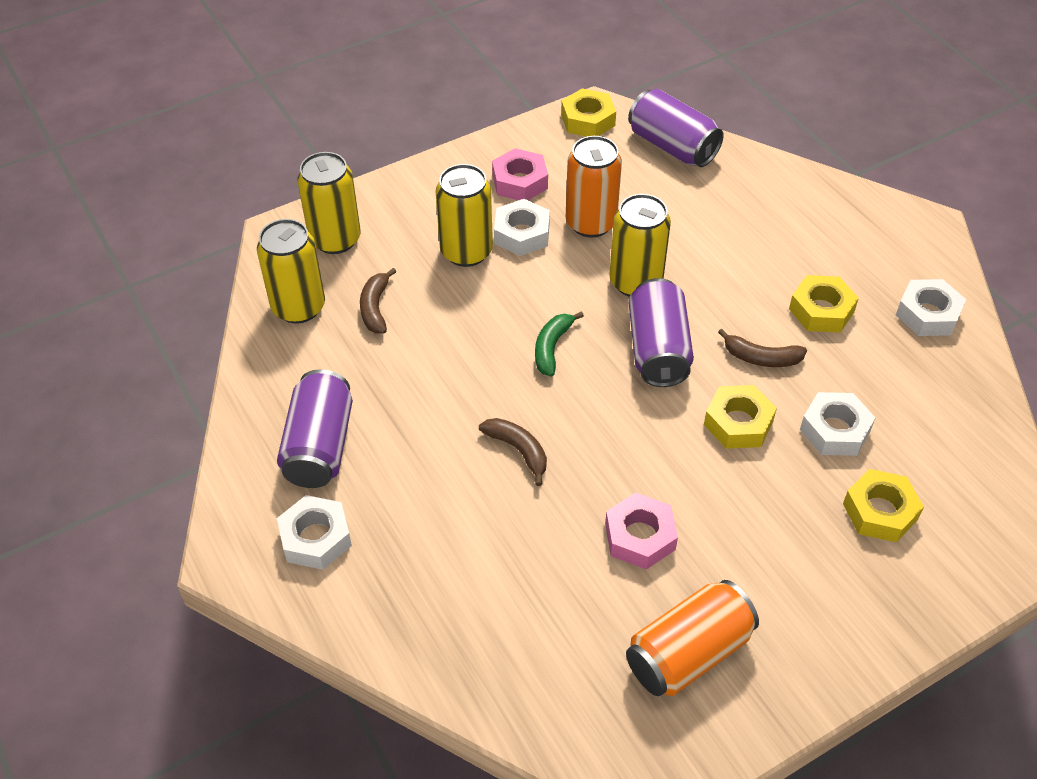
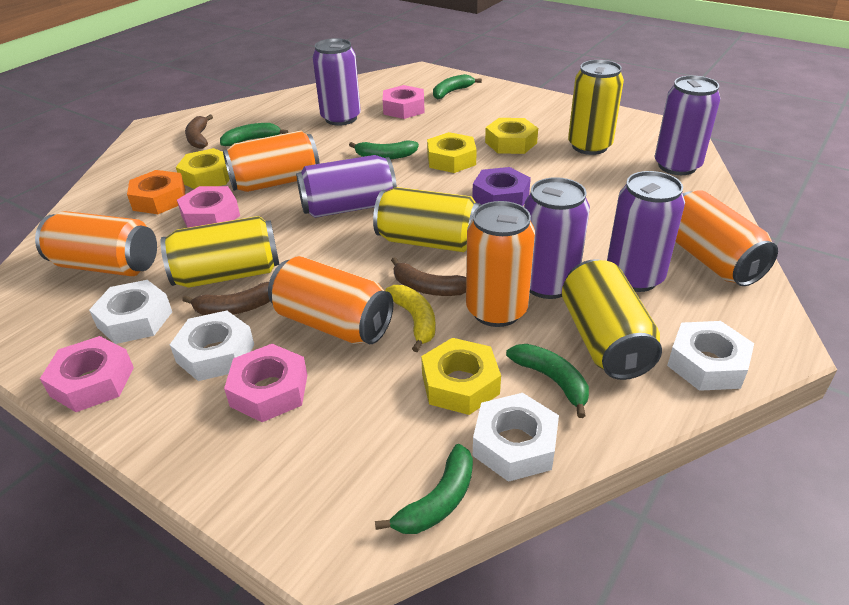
green banana: [535,311,584,376] = 1 -> [220,123,288,146] [349,141,419,159] [375,444,473,534] [433,74,482,99] [506,344,589,418] = 5
orange can: [566,136,622,238] [626,580,759,696] = 2 -> [35,211,157,276] [223,131,320,192] [268,256,394,344] [466,201,535,327] [675,190,778,286] = 5
orange nut: none = 0 -> [127,170,185,214] = 1
pink nut: [492,148,548,200] [605,493,678,570] = 2 -> [40,336,134,412] [177,186,240,228] [224,344,307,422] [383,85,425,119] = 4
purple can: [277,369,353,488] [628,89,724,167] [629,278,694,387] = 3 -> [296,155,397,218] [313,38,361,126] [524,177,590,299] [607,171,685,292] [655,75,720,175] = 5
purple nut: none = 0 -> [472,167,531,206] = 1
yellow banana: none = 0 -> [385,285,436,352] = 1

